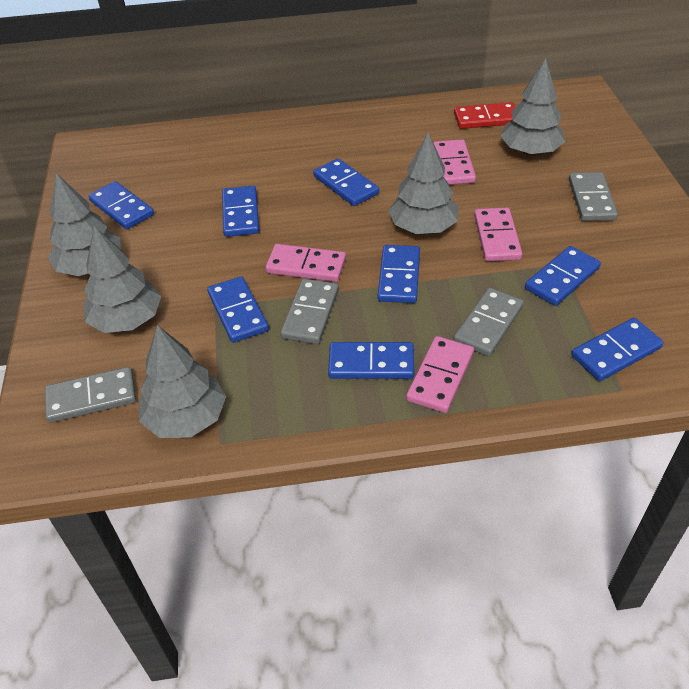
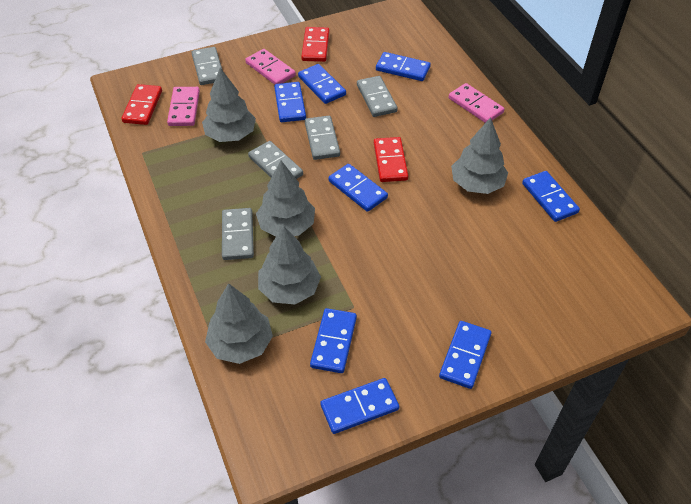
grey domino: [45,367,136,423] [281,279,339,344] [453,288,524,356] [569,172,618,221] = 4 -> [192,47,222,85] [222,208,254,260] [248,141,303,179] [305,116,340,160] [357,76,398,117] = 5
pink domino: [266,244,346,282] [406,336,474,413] [434,139,476,185] [474,207,523,261] = 4 -> [167,87,200,126] [245,49,296,85] [449,83,504,123] = 3
red domino: [454,102,516,129] = 1 -> [122,84,162,125] [301,27,329,62] [374,137,408,182] = 3

